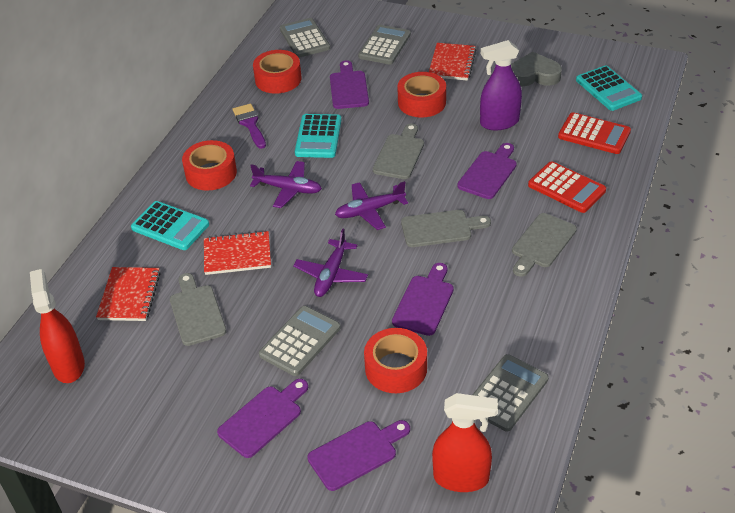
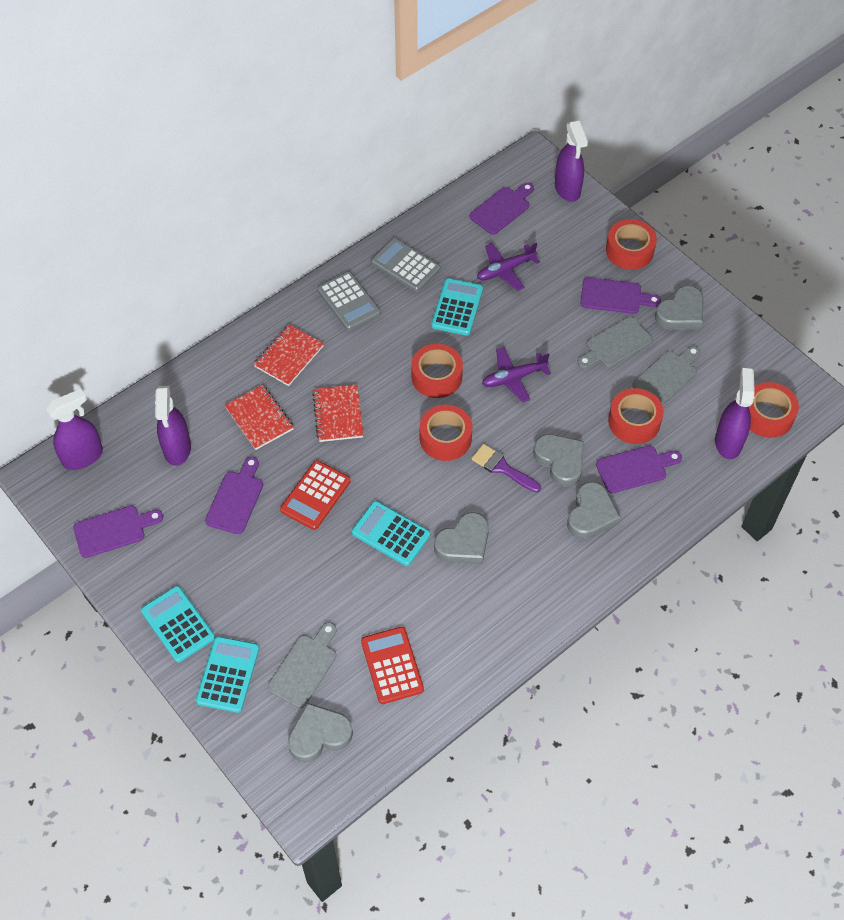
grey calculator: [259,306,341,376] [280,18,330,58] [358,25,411,65] [472,354,549,432] = 4 -> [317,271,381,330] [371,238,440,292] = 2
grey cutting board: [170,273,226,346] [373,124,424,179] [401,210,491,247] [512,213,577,277] = 4 -> [268,622,337,708] [577,317,653,369] [632,346,700,406] = 3
grey heart: [511,52,562,86] = 1 -> [288,703,353,762] [434,512,489,564] [533,434,584,487] [567,482,621,539] [655,286,704,330] = 5
purple plane: [250,161,322,208] [293,229,368,297] [335,181,408,230] = 3 -> [477,243,540,291] [482,347,551,403] = 2
purple spray bottle: [480,40,522,130] = 1 -> [46,389,103,470] [155,386,191,466] [555,121,588,202] [715,368,755,459] = 4
red spray bottle: [30,269,85,383] [432,393,498,492] = 2 -> none = 0
red tape: [182,140,237,191] [253,50,302,94] [364,328,427,393] [397,72,446,118] = 4 -> [411,344,463,398] [420,405,472,461] [606,219,657,270] [608,388,664,444] [749,382,799,438] = 5
turquoise calculator: [131,201,209,250] [295,114,341,158] [576,65,642,111] = 3 -> [141,586,215,662] [196,636,259,713] [352,501,430,566] [431,278,483,336] = 4

